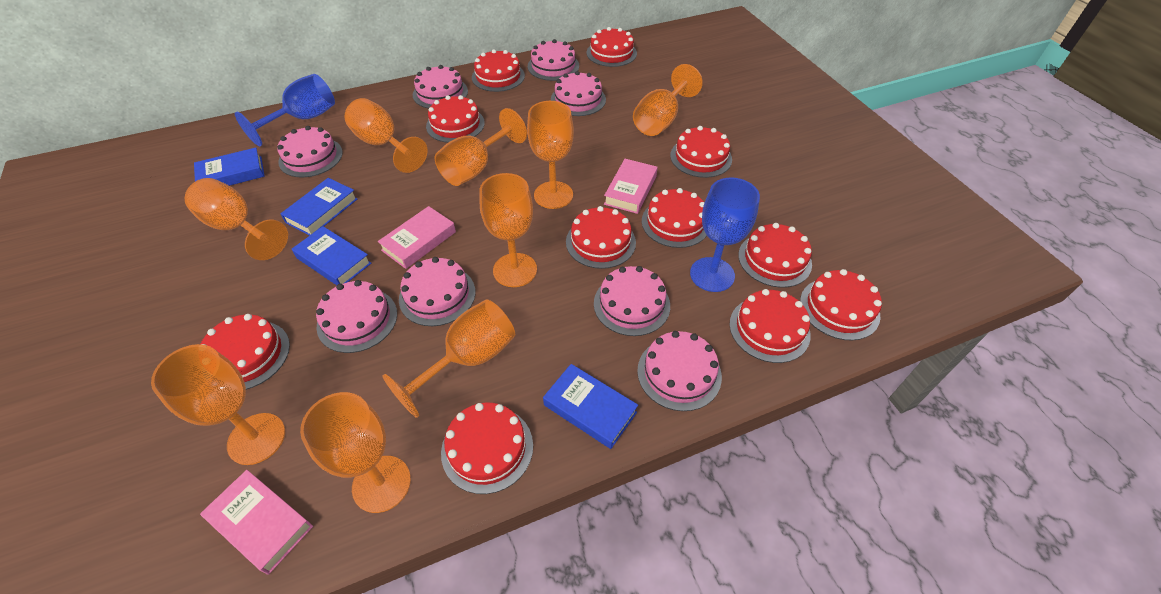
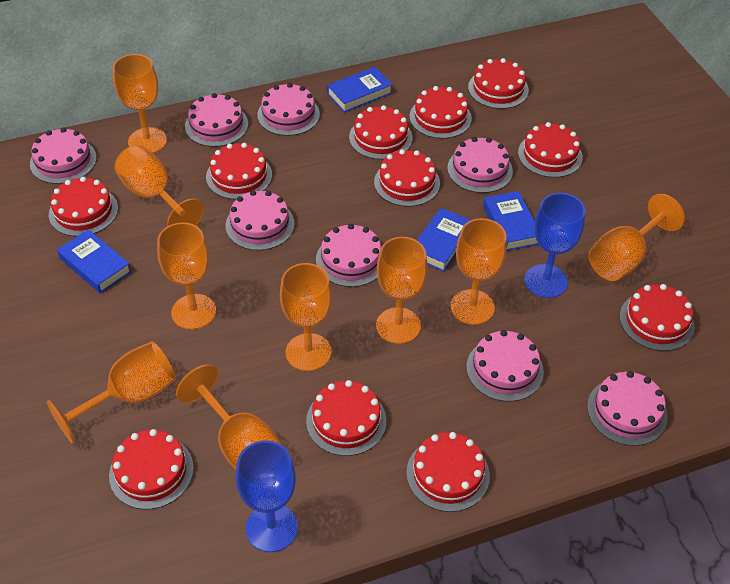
pink book: [200,470,313,575] [378,206,456,269] [604,159,658,214] = 3 -> none = 0

